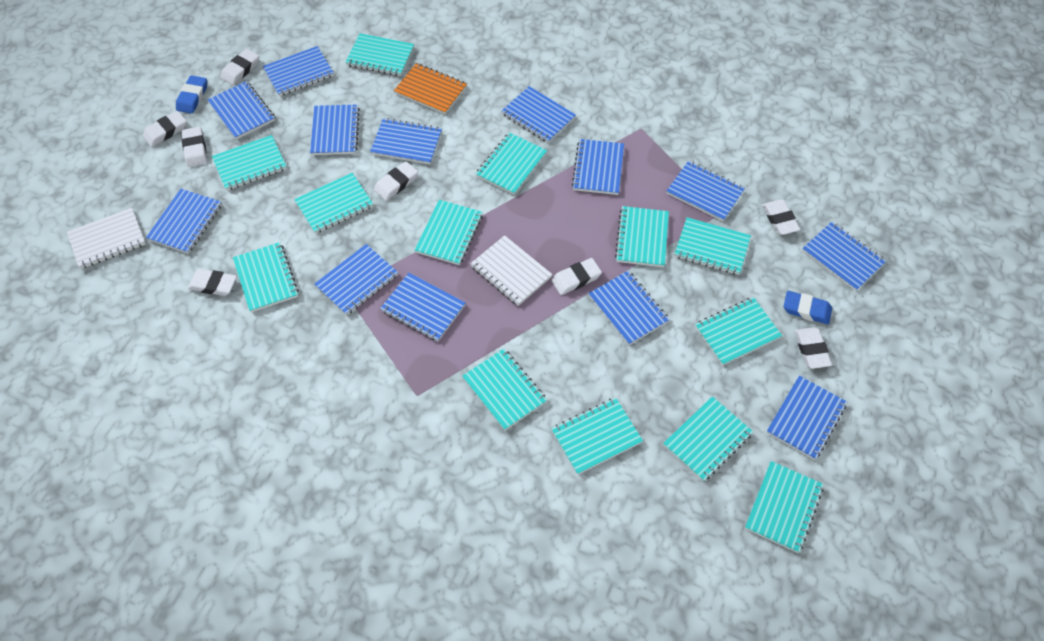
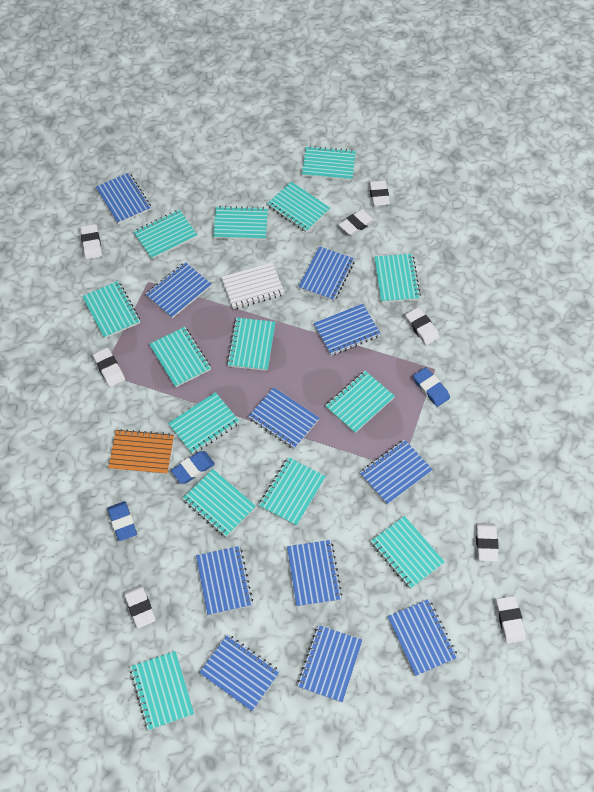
blue eraser: [176,75,207,114] [784,291,832,324] = 2 -> [107,501,137,541] [171,451,215,484] [413,367,450,407] = 3
blue notebook: [146,189,222,254] [208,81,275,140] [263,46,334,96] [310,104,360,155] [314,244,398,315] [370,118,442,164] [380,273,465,341] [502,86,576,143] [572,139,624,195] [588,271,670,345] [666,161,745,221] [766,375,847,460] [802,222,886,291] = 13 -> [96,173,151,224] [146,262,212,318] [196,546,253,616] [199,634,280,711] [248,387,319,449] [287,540,342,607] [297,625,362,702] [299,246,355,301] [313,304,381,356] [360,439,433,505] [387,599,458,676] = 11
turquoise notebook: [212,135,287,190] [233,242,299,312] [294,173,373,234] [345,33,414,76] [415,200,483,265] [462,349,547,430] [476,132,547,195] [551,398,643,475] [615,206,669,267] [663,396,753,482] [674,217,751,275] [695,297,782,366] [745,461,824,553] = 13 -> [82,281,140,339] [130,651,194,730] [133,210,197,259] [149,327,211,388] [168,392,240,455] [182,469,256,537] [213,206,268,240] [227,317,275,371] [259,457,326,526] [267,182,330,232] [302,146,356,181] [325,371,395,433] [371,516,445,589] [374,254,421,303] = 14
white notebook: [67,208,146,269] [470,235,552,306] = 2 -> [221,263,285,309] = 1

